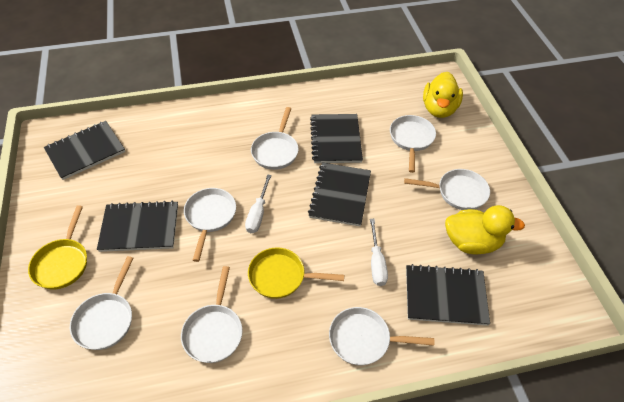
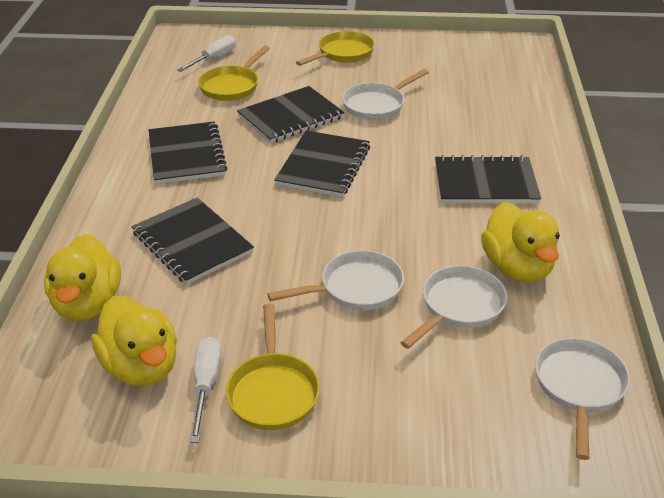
white pan: [70,256,133,350] [181,266,242,363] [184,188,236,262] [251,107,299,170] [329,307,434,365] [390,115,436,173] [404,169,490,210] = 7 -> [267,250,404,310] [342,69,429,120] [400,265,507,349] [535,338,630,460] = 4
yellow duck: [423,72,463,118] [445,205,525,255] = 2 -> [44,234,121,321] [91,296,177,386] [481,202,560,282] = 3
yellow pan: [28,205,87,289] [248,247,344,299] = 2 -> [198,45,270,101] [226,304,320,430] [296,31,375,66] = 3

